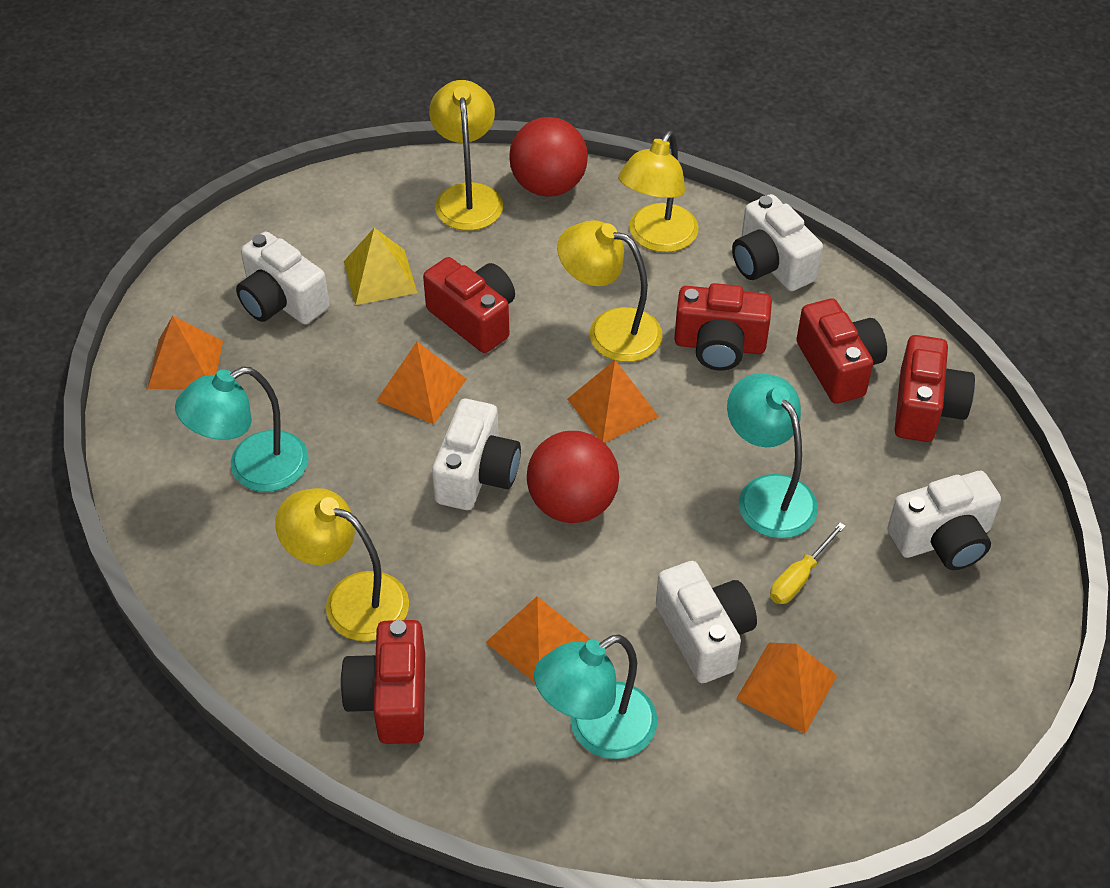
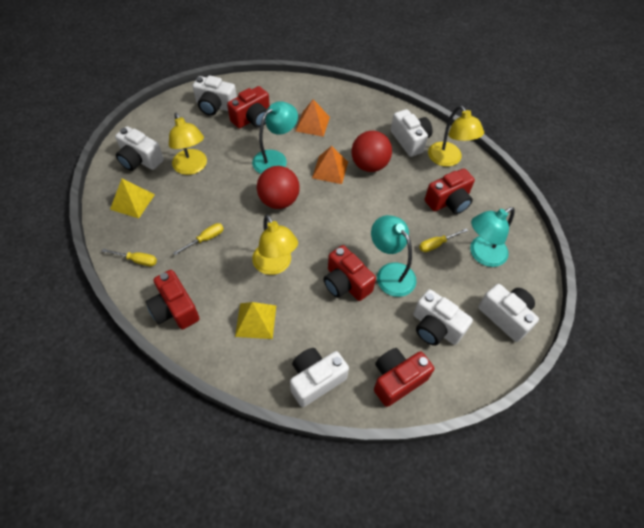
orange pyramid: [147,316,223,390] [376,342,467,424] [485,596,590,683] [567,360,659,443] [736,643,837,734] = 5 -> [296,99,330,137] [312,146,348,184] = 2
white camera: [236,232,330,324] [432,399,521,510] [656,561,757,683] [732,194,823,291] [887,471,1001,570] = 5 -> [115,126,164,171] [193,75,237,116] [290,348,349,407] [391,109,433,157] [413,289,473,346] [478,284,539,342] = 6
yellow lamp: [275,488,409,641] [429,80,503,231] [557,220,662,362] [618,131,699,252] = 4 -> [169,113,207,175] [252,215,298,275] [428,105,484,167] = 3
yellow pyramid: [344,228,417,305] = 1 -> [110,179,155,218] [235,302,276,339] = 2
yellow screwdriver: [770,522,846,604] = 1 -> [102,249,157,266] [173,223,224,255] [419,229,468,252] = 3

